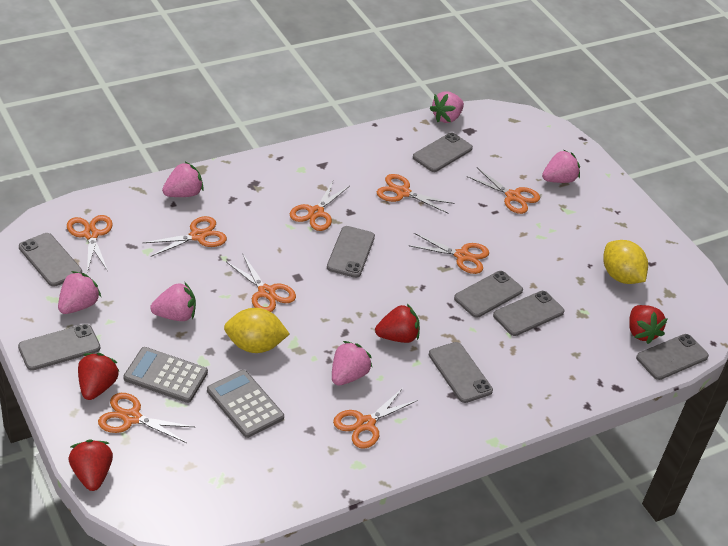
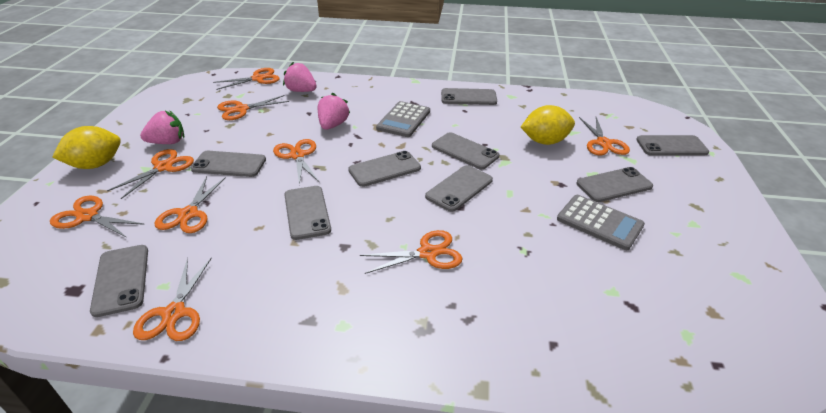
grey phone: [18,324,100,371] [19,233,82,287] [327,226,375,278] [413,133,473,172] [429,342,493,403] [454,271,523,318] [493,291,564,336] [636,334,709,380] = 8 -> [90,245,148,317] [191,151,266,177] [284,186,331,240] [348,151,421,187] [425,165,493,212] [432,132,499,169] [441,88,497,105] [577,167,653,202] [636,135,709,156] = 9
pink strawberry: [58,271,101,314] [150,282,196,321] [162,162,204,197] [332,341,372,385] [430,91,464,123] [542,149,580,183] = 6 -> [140,111,184,144] [283,62,317,92] [318,93,350,130] = 3
red strawberry: [68,440,113,491] [78,353,119,400] [375,304,420,343] [629,305,668,344] = 4 -> none = 0

